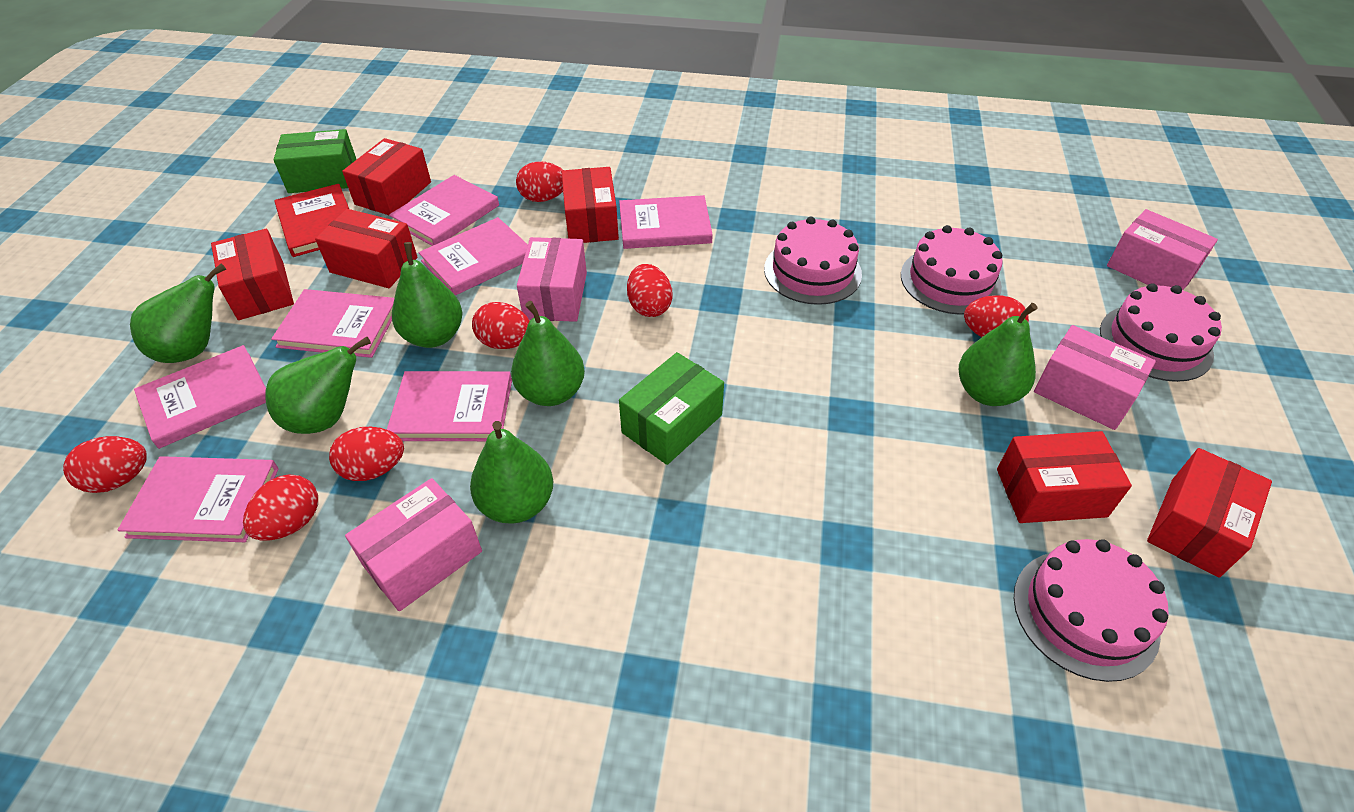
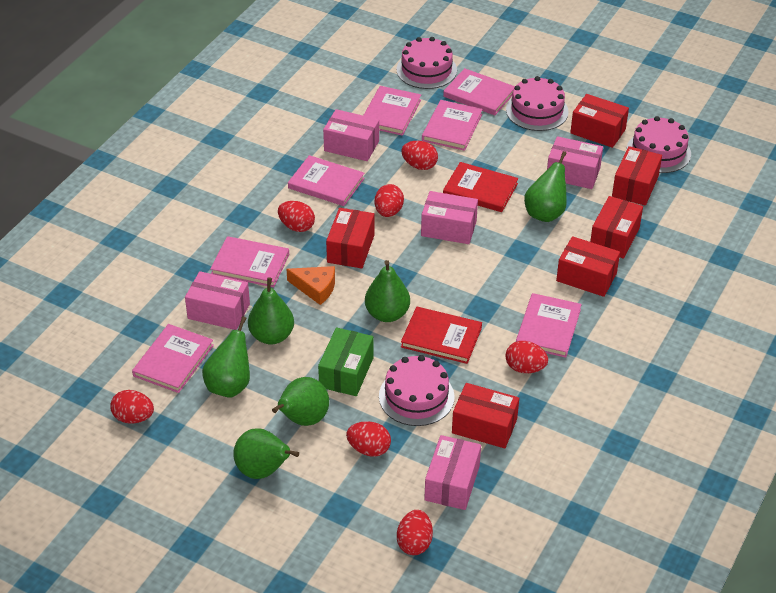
green box: [273,129,357,193] [619,352,724,465] = 2 -> [318,327,373,396] = 1
orange cheese: none = 0 -> [286,266,335,305] = 1
pink box: [345,478,482,611] [517,237,587,322] [1034,325,1156,430] [1107,209,1218,290] = 4 -> [185,271,250,330] [323,109,379,161] [421,191,478,244] [424,435,481,510] [547,136,603,189] = 5
red book: [274,184,349,257] = 1 -> [401,307,482,364] [443,162,518,212] = 2

